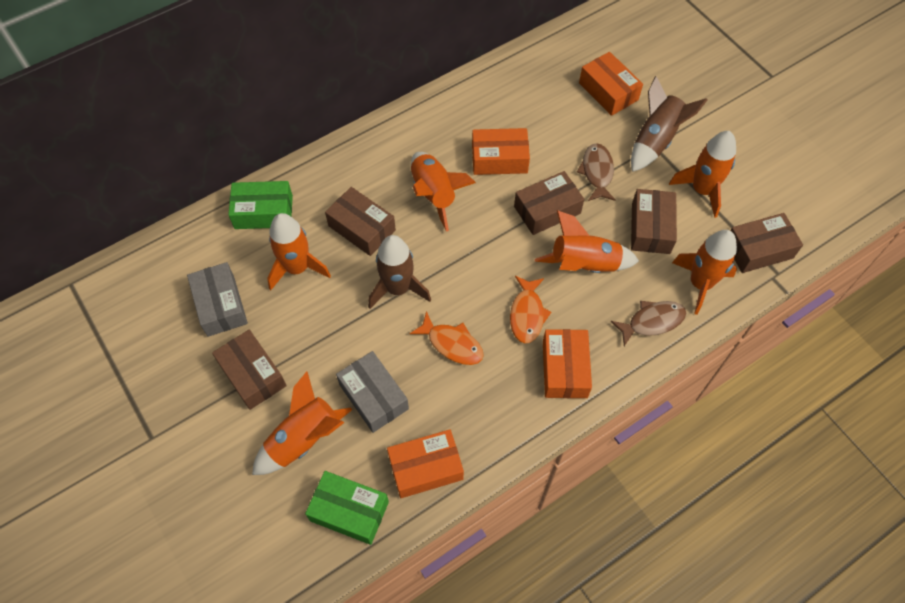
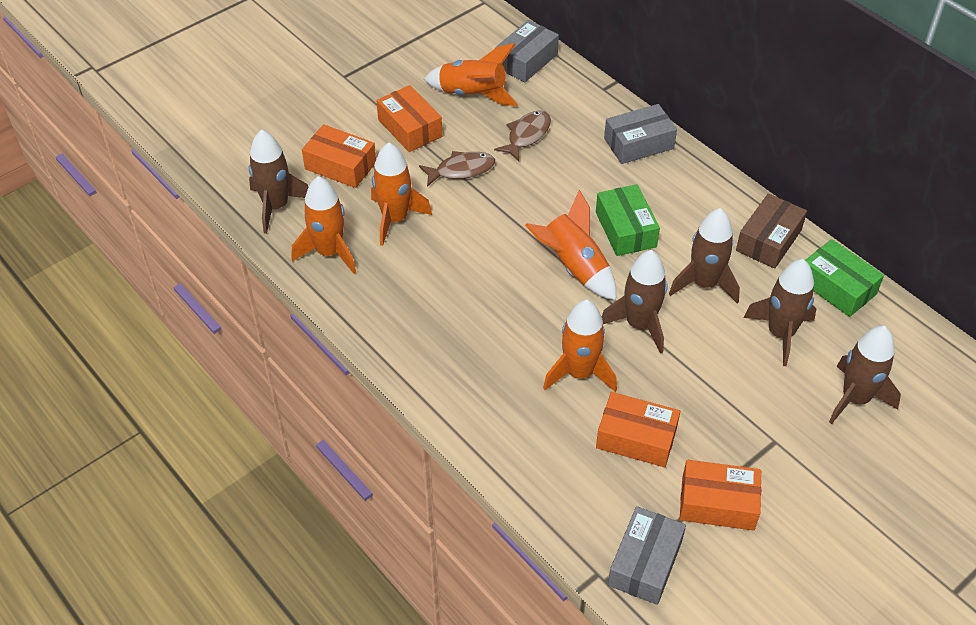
brown box: [212,330,286,410] [325,187,396,256] [514,171,584,235] [631,189,677,254] [730,213,803,273] = 5 -> [736,194,807,269] = 1
brown rocket: [368,235,431,309] [631,76,707,172] = 2 -> [249,129,308,234] [602,250,667,354] [669,208,740,303] [743,259,816,366] [829,326,901,424] = 5
grey box: [187,262,248,337] [336,351,409,433] = 2 -> [495,20,559,82] [604,104,677,164] [608,506,686,605] = 3
orange fish: [409,311,484,365] [510,276,551,344] = 2 -> none = 0
orange rocket: [252,372,352,475] [267,213,331,290] [411,152,476,232] [535,210,639,273] [669,131,736,218] [672,230,737,315] = 6 -> [292,176,356,274] [371,142,432,246] [423,43,518,106] [525,190,616,300] [543,300,617,392] = 5

